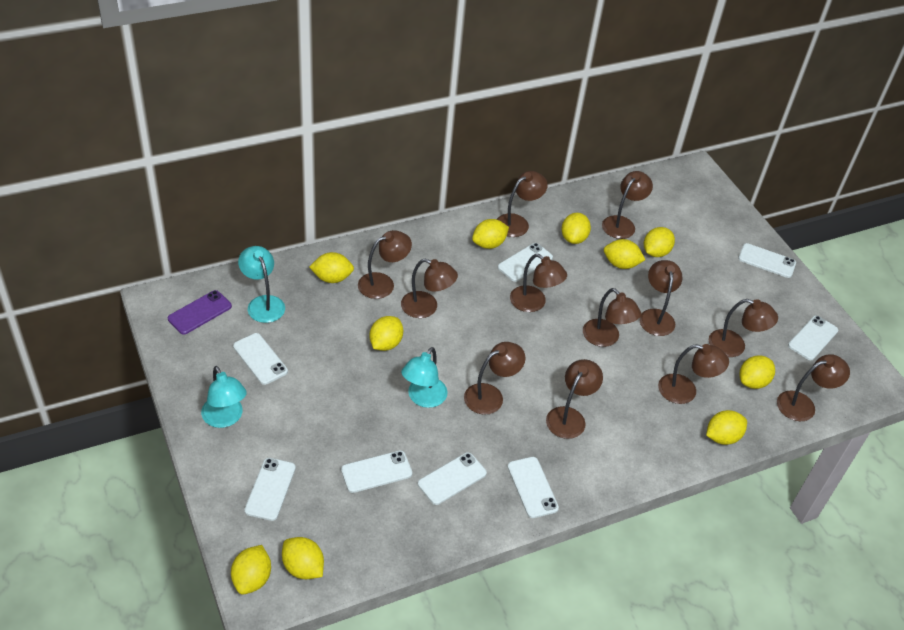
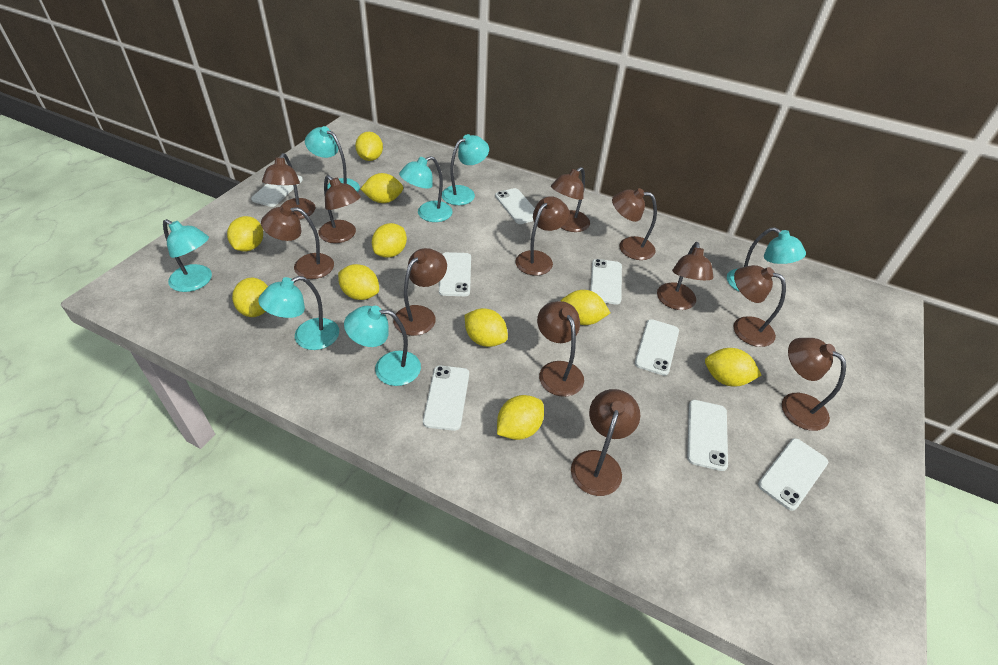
purple phone: [168,290,232,335] = 1 -> none = 0
turquoise lamp: [201,366,247,428] [238,246,285,323] [401,347,448,408] = 3 -> [163,219,212,292] [258,276,339,350] [305,126,360,192] [344,306,421,386] [399,156,453,222] [442,134,489,205] [727,227,806,292] = 7

